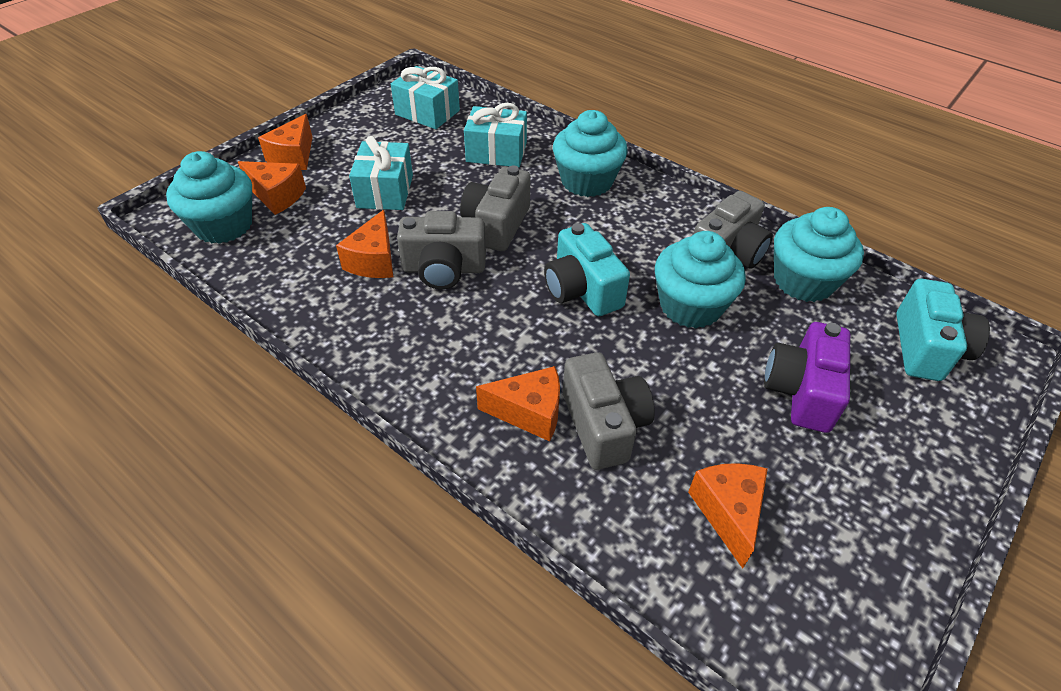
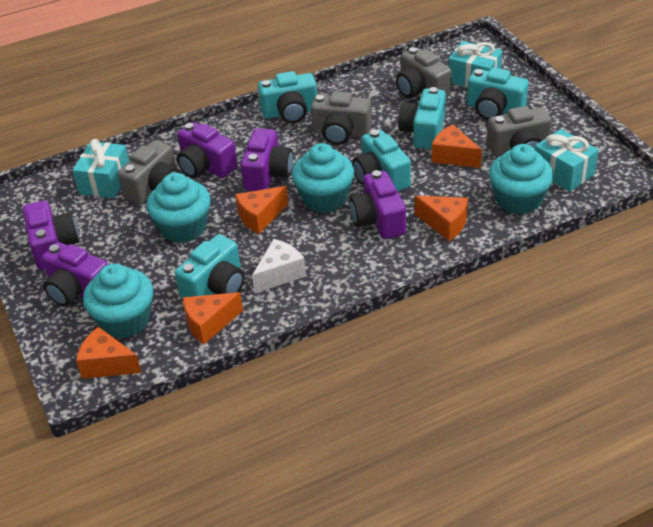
purple camera: [764,322,850,433] = 1 -> [23,200,79,270] [42,242,108,307] [177,122,237,178] [241,128,293,191] [349,170,406,239] = 5
turquoise camera: [544,223,630,316] [896,279,990,381] = 2 -> [175,234,244,299] [258,71,317,124] [352,130,411,192] [398,87,446,149] [467,68,529,120] = 5
white cheese: none = 0 -> [252,239,306,293] = 1

